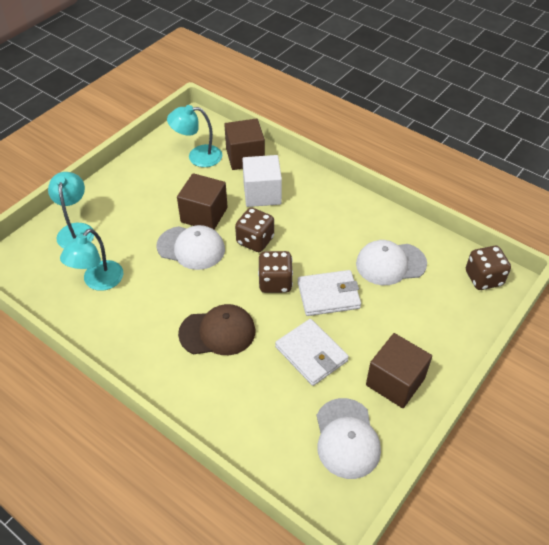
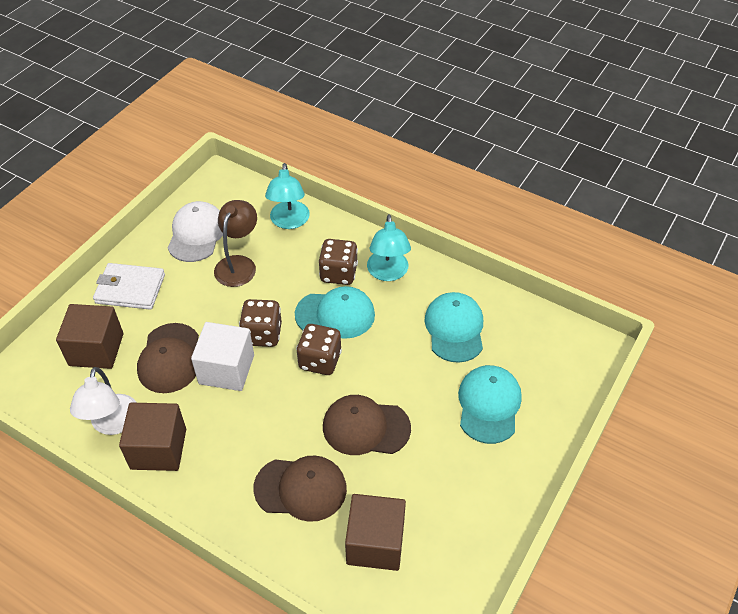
brown cap: [178,304,255,355] = 1 -> [137,323,199,393] [253,456,347,522] [323,395,411,455] = 3
brown lamp: none = 0 -> [214,200,257,287] = 1
turquoise cap: none = 0 -> [295,286,375,339] [424,292,483,363] [458,365,522,444] = 3
turquoise lamp: [48,172,94,248] [60,229,123,291] [167,105,222,167] = 3 -> [265,163,310,229] [367,214,411,281] = 2
white cap: [157,225,225,270] [317,398,381,479] [356,240,427,285] = 3 -> [168,201,223,262] = 1
white lamp: none = 0 -> [70,367,137,435] = 1
white wallet: [275,319,349,386] [298,270,361,316] = 2 -> [93,263,165,310] = 1

